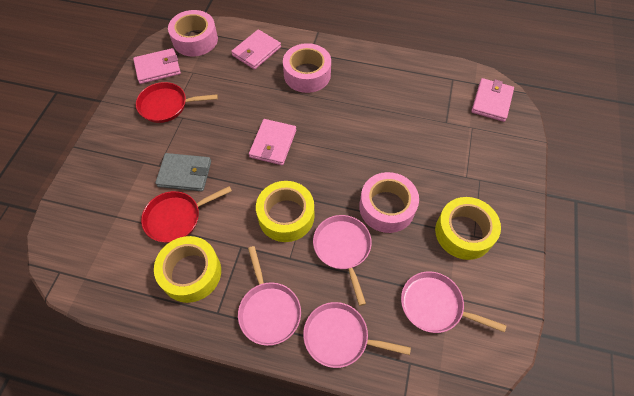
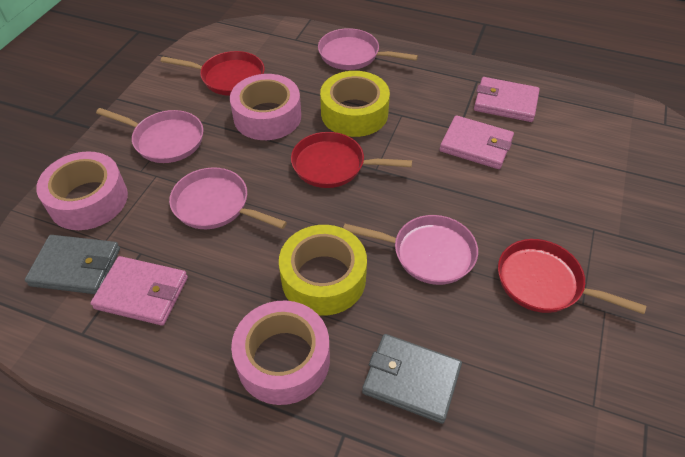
grey wallet: [155,153,211,191] = 1 -> [25,235,120,294] [362,334,462,424] = 2
pink wallet: [133,48,181,84] [231,29,281,70] [249,119,296,165] [471,78,514,122] = 4 -> [91,256,188,326] [440,115,514,169] [474,77,540,122] = 3
red pan: [136,82,218,123] [141,186,232,243] = 2 -> [161,51,265,96] [291,132,412,188] [498,239,646,314] = 3
yellow tape: [154,236,221,303] [256,181,314,242] [435,197,501,260] = 3 -> [279,225,367,316] [320,71,390,137] = 2

